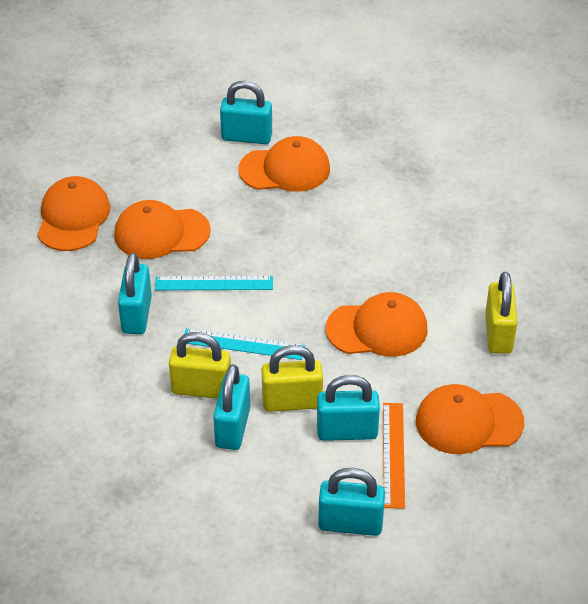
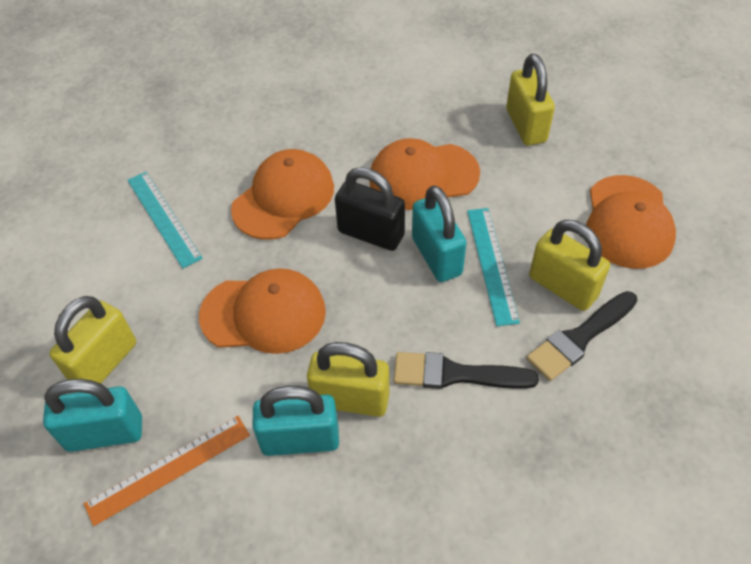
black brush: none = 0 -> [394,352,539,389] [526,291,638,381] = 2
black padlock: none = 0 -> [335,167,405,251] = 1
orange cap: [37,176,110,251] [114,200,211,259] [238,136,330,192] [326,292,427,357] [416,384,524,454] = 5 -> [199,268,326,354] [231,149,334,240] [370,138,480,210] [586,175,676,269] = 4
turquoise padlock: [118,253,152,334] [213,364,250,450] [220,81,272,144] [317,375,380,441] [318,468,385,536] = 5 -> [43,379,142,452] [252,386,339,456] [412,185,466,282] = 3
yellow padlock: [169,332,231,399] [261,345,323,412] [485,272,518,354] = 3 -> [49,296,136,383] [307,342,390,417] [506,54,555,146] [529,220,610,311] = 4

